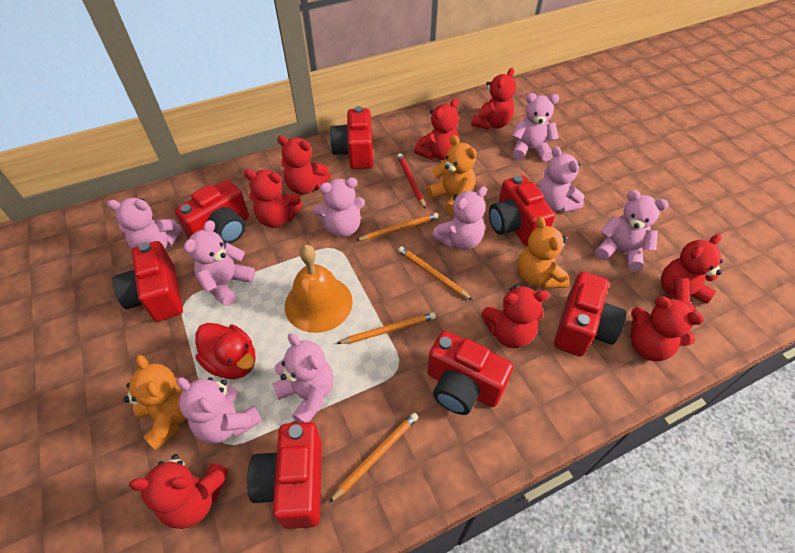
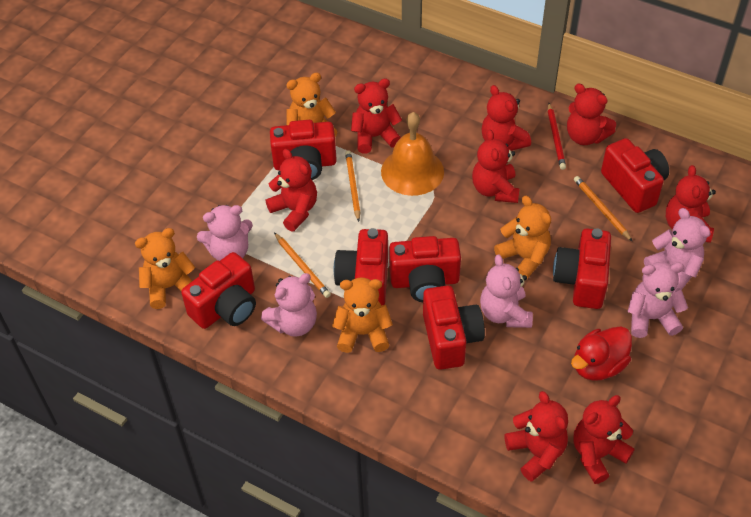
orange pencil: [329,413,419,503] [337,312,436,344] [356,213,439,241] [398,246,472,300] = 4 -> [274,233,331,298] [345,150,360,222] [574,176,633,242] = 3
orange teddy bear: [123,355,187,450] [427,135,477,214] [517,217,569,289] = 3 -> [135,228,196,309] [286,72,337,137] [332,277,393,353] [494,195,551,280] = 4
pink teddy bear: [107,198,182,249] [176,377,262,444] [184,220,255,306] [272,333,334,423] [313,178,365,237] [432,186,487,250] [512,93,559,162] [538,146,585,213] [595,190,669,271] = 9 -> [197,205,253,261] [261,273,317,337] [480,255,533,328] [627,262,688,338] [644,208,711,290] = 5

